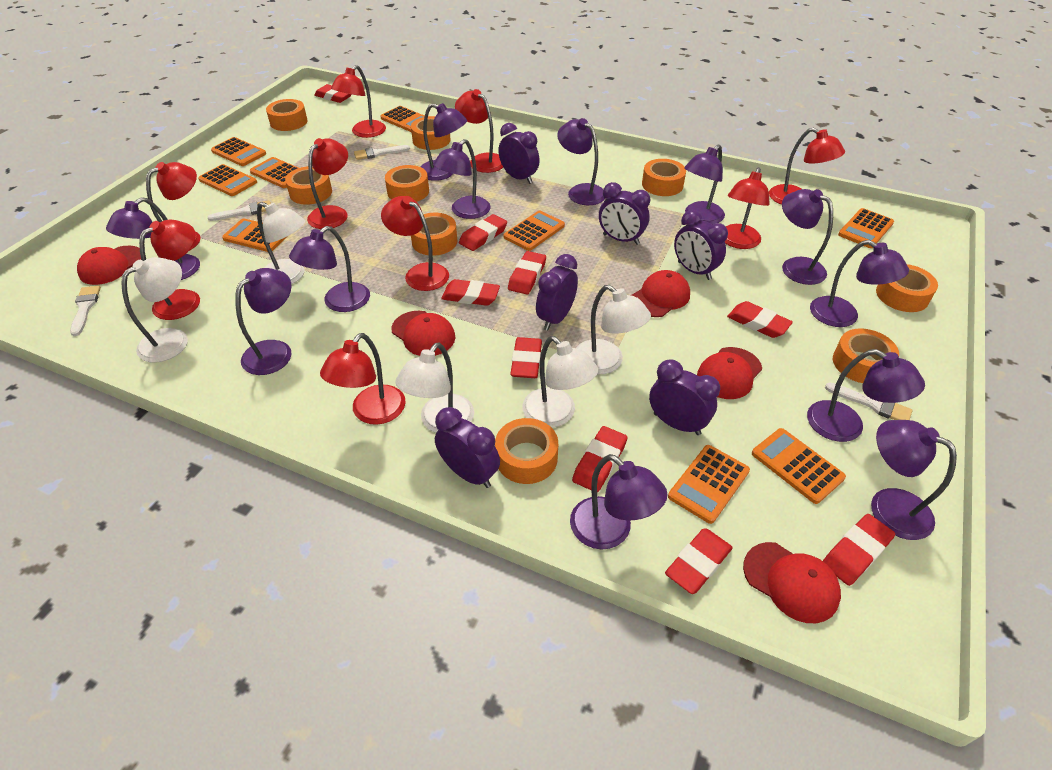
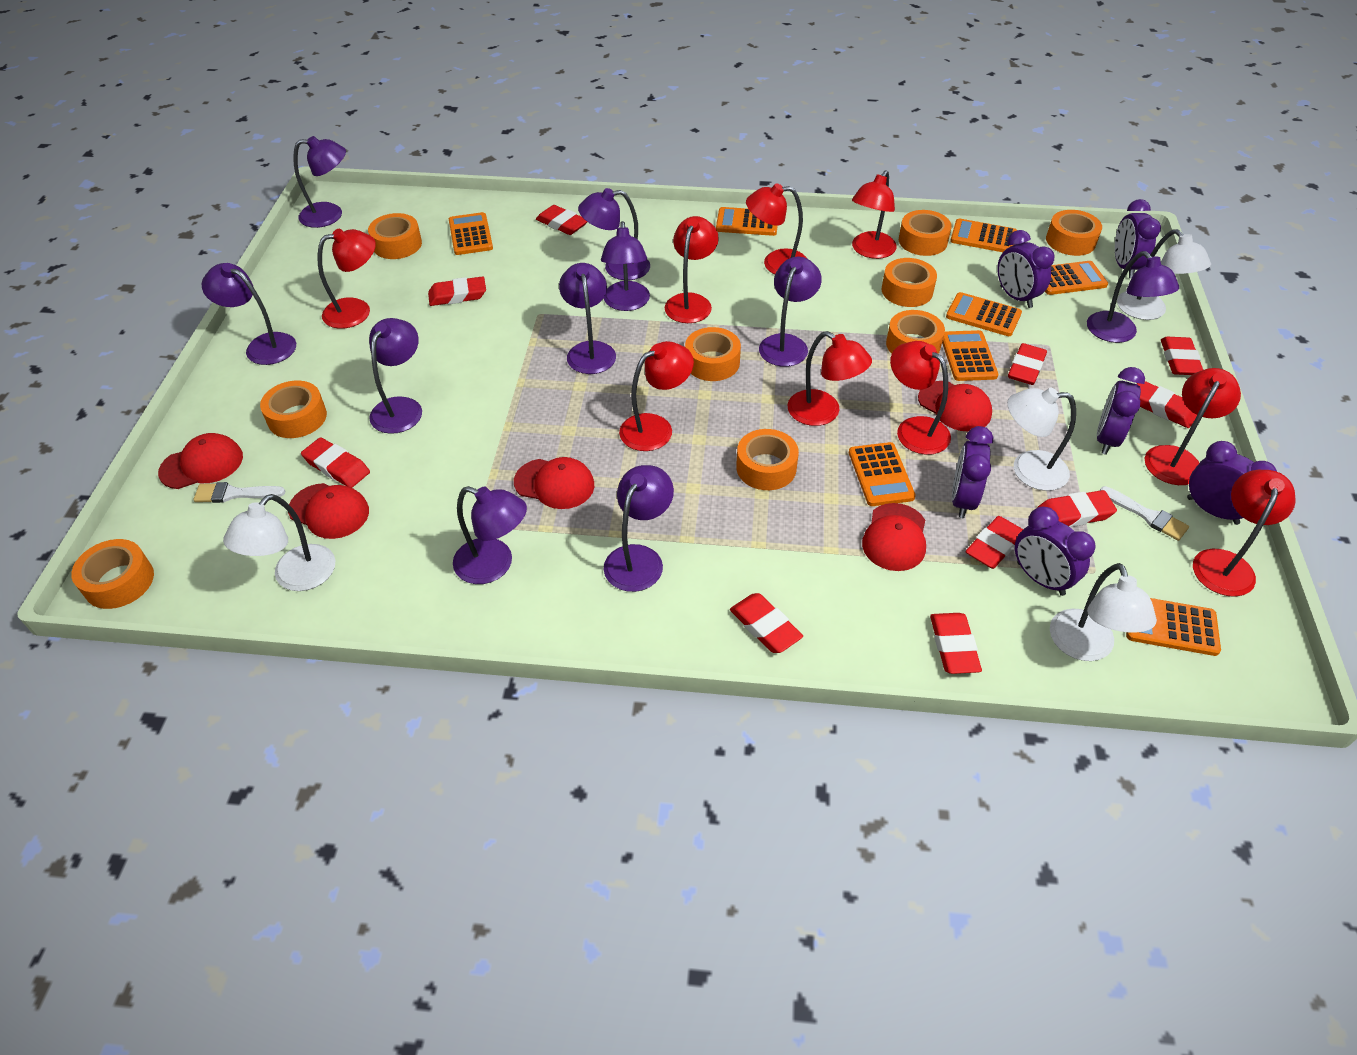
orange calculator: [198,164,257,196] [211,137,266,166] [222,218,288,252] [250,157,298,188] [380,106,425,132] [504,210,565,251] [668,445,750,524] [752,428,846,504] [838,208,894,248] = 9 -> [449,212,493,255] [716,207,777,236] [849,442,916,506] [942,330,999,381] [946,292,1022,336] [950,218,1017,252] [1045,261,1108,295] [1126,598,1221,656] = 8
purple lamp: [106,197,200,280] [235,268,292,375] [289,226,370,312] [421,103,467,181] [433,139,491,219] [557,118,605,205] [570,454,668,549] [684,145,725,224] [782,189,833,285] [807,349,925,442] [810,240,909,327] [871,420,957,540] = 12 -> [202,263,296,365] [293,136,346,228] [369,318,422,434] [453,486,527,584] [559,263,616,374] [578,188,650,280] [601,221,650,311] [604,465,674,592] [759,256,822,367] [1087,251,1179,343] = 10
red eraser: [314,84,352,103] [441,279,500,306] [459,214,507,251] [508,251,546,294] [510,337,542,378] [572,426,628,492] [665,529,733,594] [727,301,793,338] [823,514,895,586] = 9 -> [301,437,370,488] [428,276,486,306] [536,205,587,235] [730,593,803,653] [930,613,982,674] [966,516,1023,569] [1008,343,1047,385] [1037,490,1117,527] [1137,381,1197,428] [1161,337,1203,375] = 10
white brush: [70,286,101,336] [208,200,271,221] [354,145,410,160] [825,382,913,420] = 4 -> [193,482,286,503] [1100,486,1189,541] = 2
white lamp: [121,257,188,362] [257,202,306,284] [395,342,474,433] [522,336,598,428] [576,285,651,374] = 5 -> [223,494,335,591] [1007,388,1076,491] [1050,563,1157,661] [1117,229,1211,320] = 4

